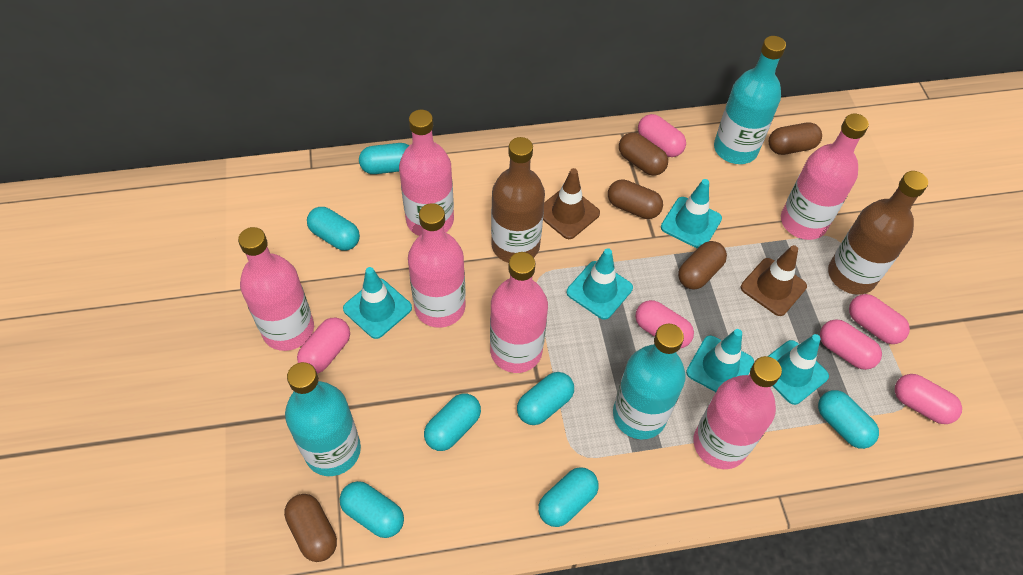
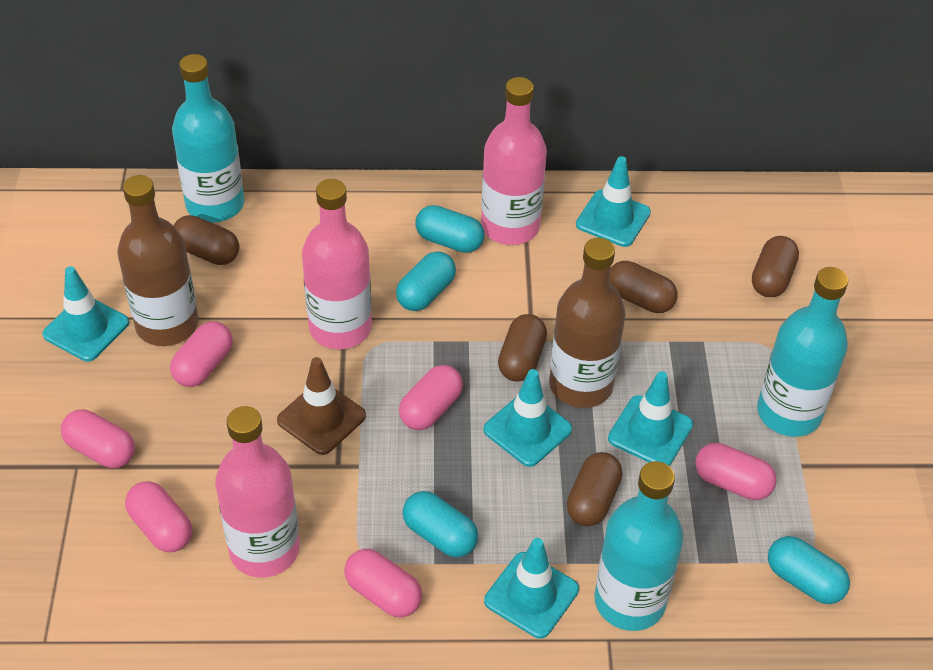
brown traffic cone: [543,168,600,239] [741,245,807,316] = 2 -> [277,357,366,455] = 1
pink bottle: [238,227,314,351] [399,110,454,236] [408,203,466,328] [490,252,548,373] [693,356,782,469] [781,114,869,240] = 6 -> [215,406,300,578] [302,179,372,349] [481,77,547,245] = 3
turquoise capsule: [307,207,360,251] [340,481,404,538] [359,143,409,174] [424,393,481,451] [517,372,574,425] [538,467,598,527] [818,390,879,449] = 7 -> [396,251,456,311] [402,491,478,558] [415,205,485,253] [768,536,850,604] = 4

